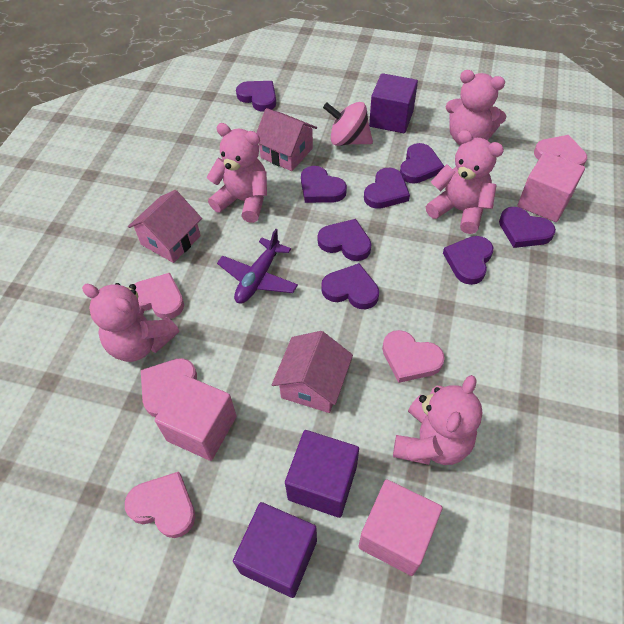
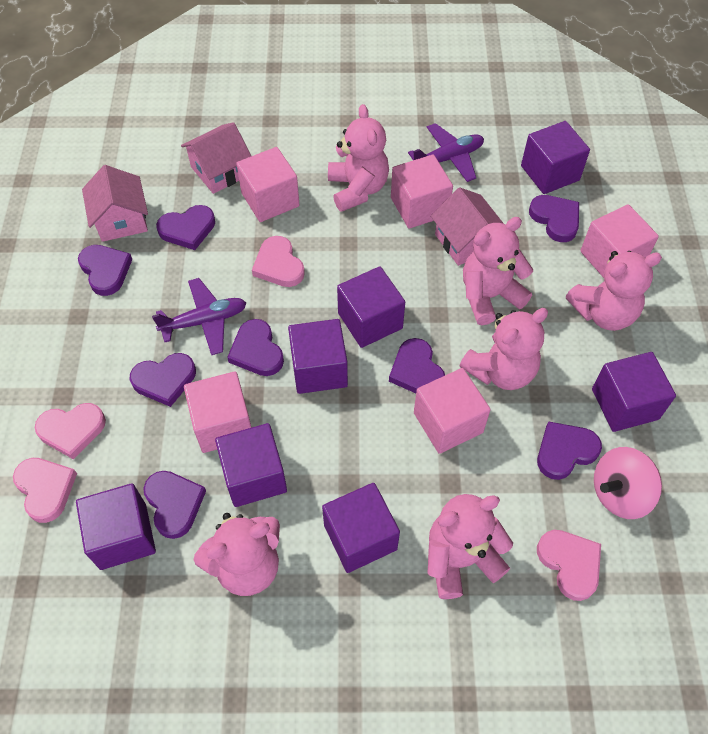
pink cube: [155,375,236,461] [359,479,443,576] [517,152,585,222] = 3 -> [184,371,252,453] [236,147,299,222] [391,155,453,229] [414,368,491,454] [580,204,659,278] = 5
pink heart: [125,472,195,538] [134,273,184,319] [141,358,197,417] [382,330,445,383] [534,135,587,166] = 5 -> [13,458,77,523] [35,403,106,460] [252,236,305,287] [537,530,601,601] = 4
pink teddy bear: [82,283,179,362] [207,123,267,223] [393,375,483,465] [426,130,504,234] [446,70,507,145] = 5 -> [194,513,280,596] [328,104,389,212] [428,494,513,599] [460,308,548,390] [463,217,533,325] [566,251,662,331] = 6
purple cube: [233,502,317,598] [285,430,359,518] [369,73,418,133] = 3 -> [76,483,156,570] [215,423,287,507] [288,319,348,394] [322,483,400,573] [337,266,405,348] [521,121,590,194] [592,352,676,432] = 7
purple plane: [217,229,298,304] = 1 -> [152,278,246,355] [408,123,484,182] = 2

